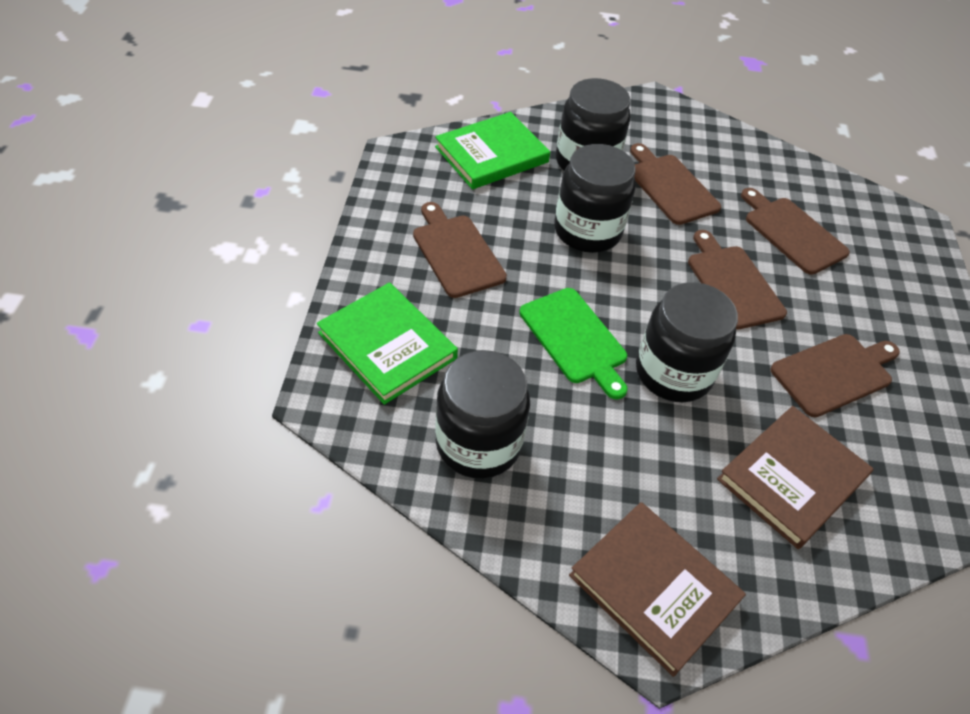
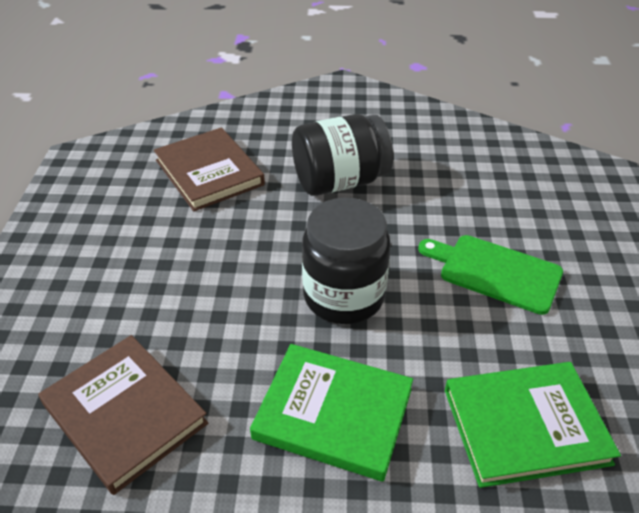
black jar: [435,350,530,479] [554,144,636,253] [556,78,631,171] [636,282,738,402] = 4 -> [292,114,393,196] [302,198,391,324] = 2
brown cutting board: [413,202,507,298] [630,143,721,225] [688,230,787,330] [741,188,850,275] [770,334,900,417] = 5 -> none = 0

